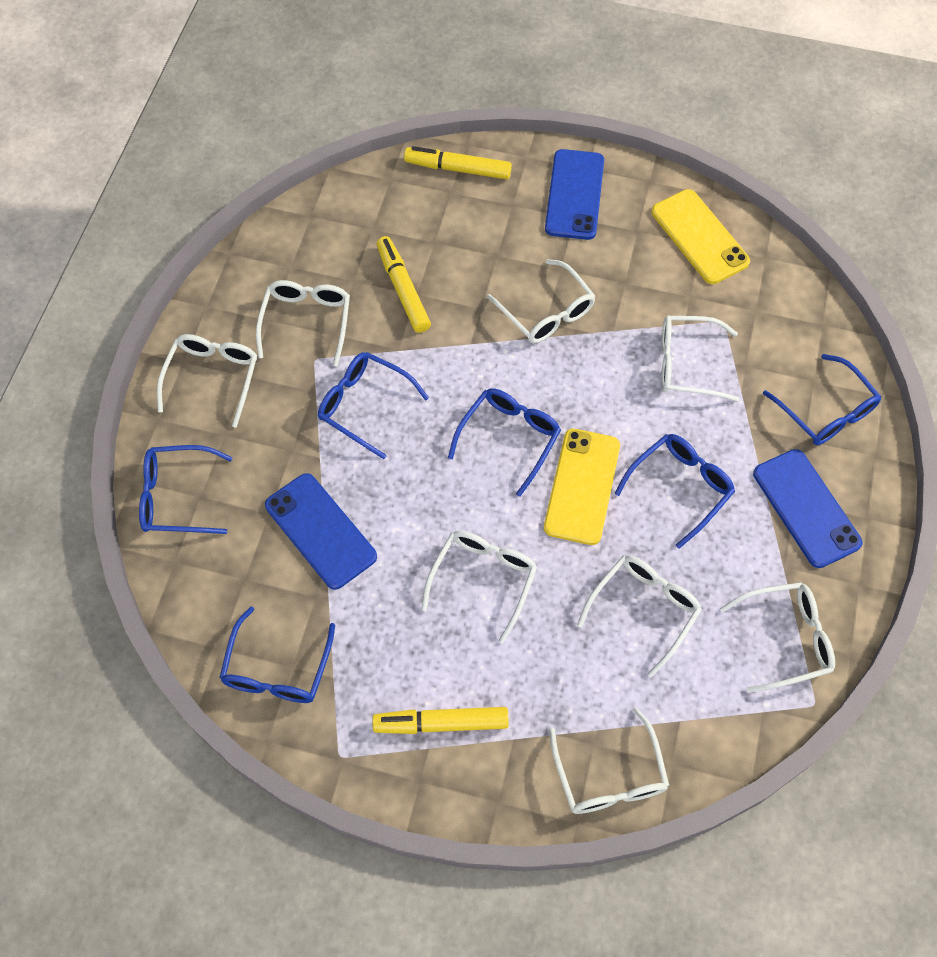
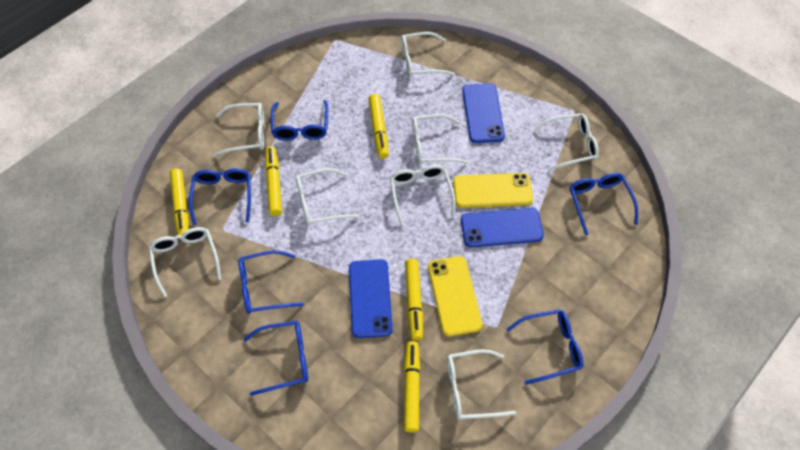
yellow marker: [372,707,509,734] [377,236,431,333] [404,146,512,179] = 3 -> [170,168,189,239] [265,147,282,216] [368,94,389,159] [404,341,420,432] [405,259,423,341] = 5

